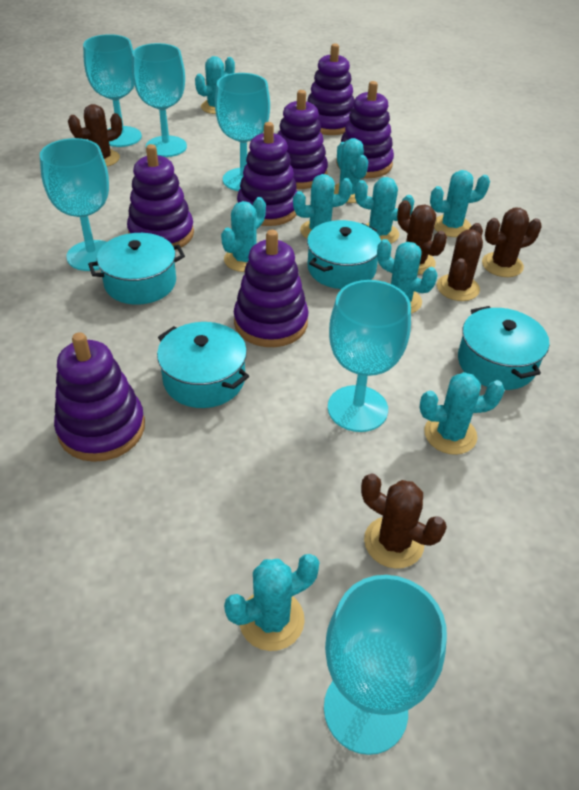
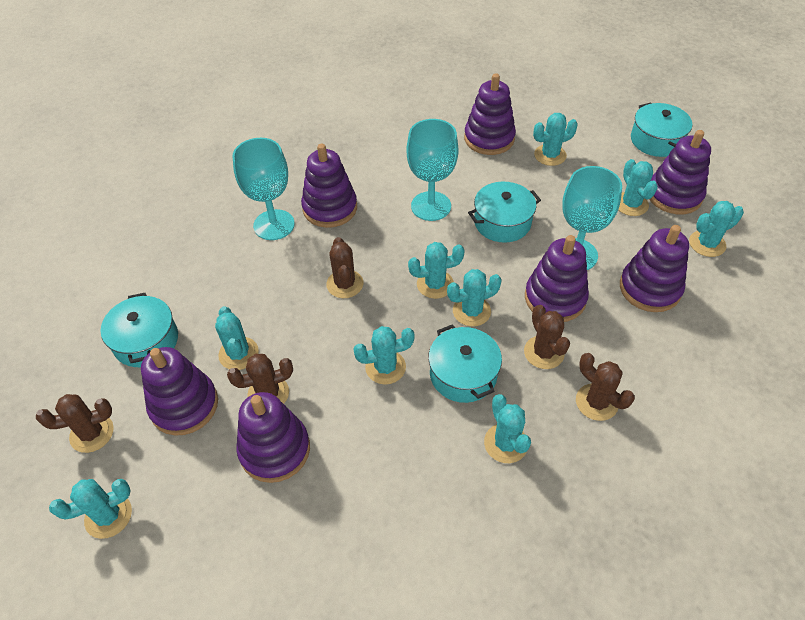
turquoise goblet: [40,138,109,271] [83,34,142,147] [132,43,187,157] [215,73,270,191] [324,575,447,755] [328,280,411,432] = 6 -> [233,138,295,240] [407,119,459,221] [562,166,622,270] = 3

